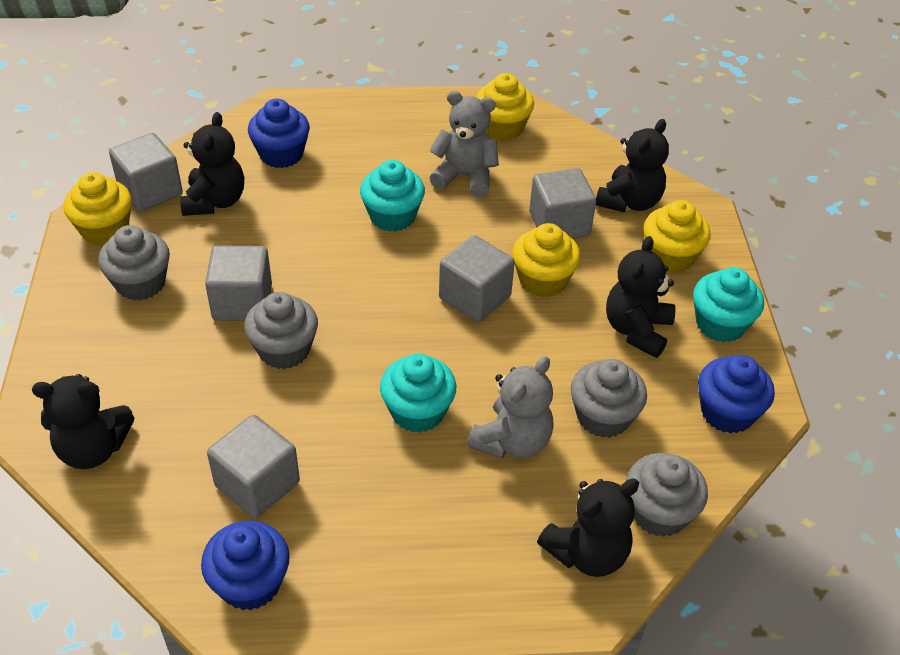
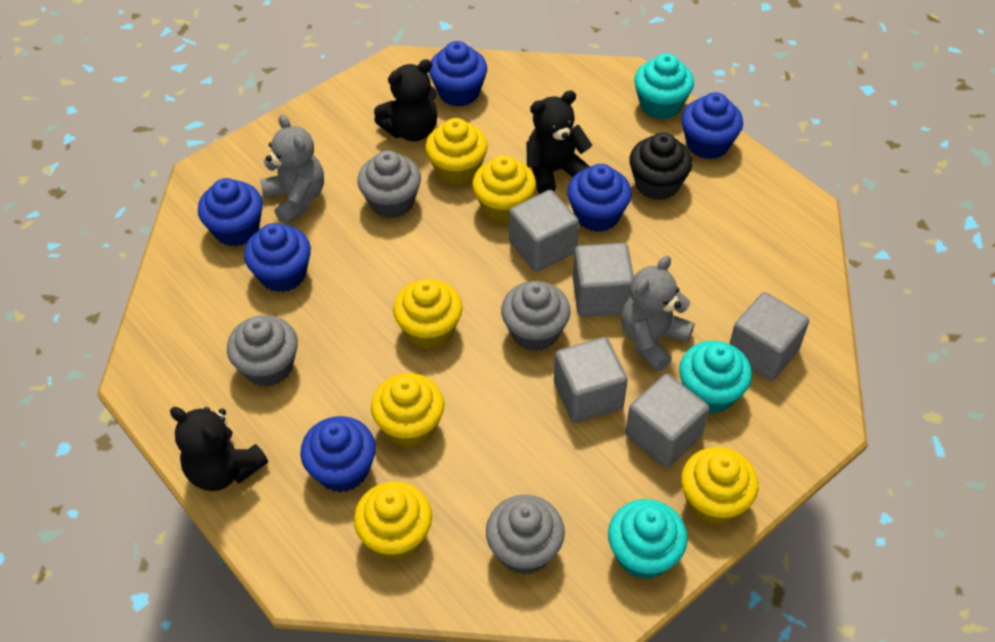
black cupcake: none = 0 -> [629,132,692,200] = 1
black teddy bear: [32,374,135,469] [180,112,244,216] [537,479,639,577] [596,119,669,212] [606,236,675,358] = 5 -> [170,407,268,491] [374,59,437,142] [527,90,592,194] = 3
blue cupcake: [201,521,290,611] [248,99,310,168] [698,355,775,434] = 3 -> [198,178,263,246] [244,223,311,292] [300,416,376,492] [429,41,487,107] [567,164,632,232] [682,92,743,160] = 6
yellow cupcake: [63,172,132,246] [476,73,534,141] [512,223,581,297] [644,200,710,273] = 4 -> [354,481,432,560] [371,373,444,447] [393,279,463,349] [425,118,488,186] [472,155,536,223] [681,447,758,525] = 6

